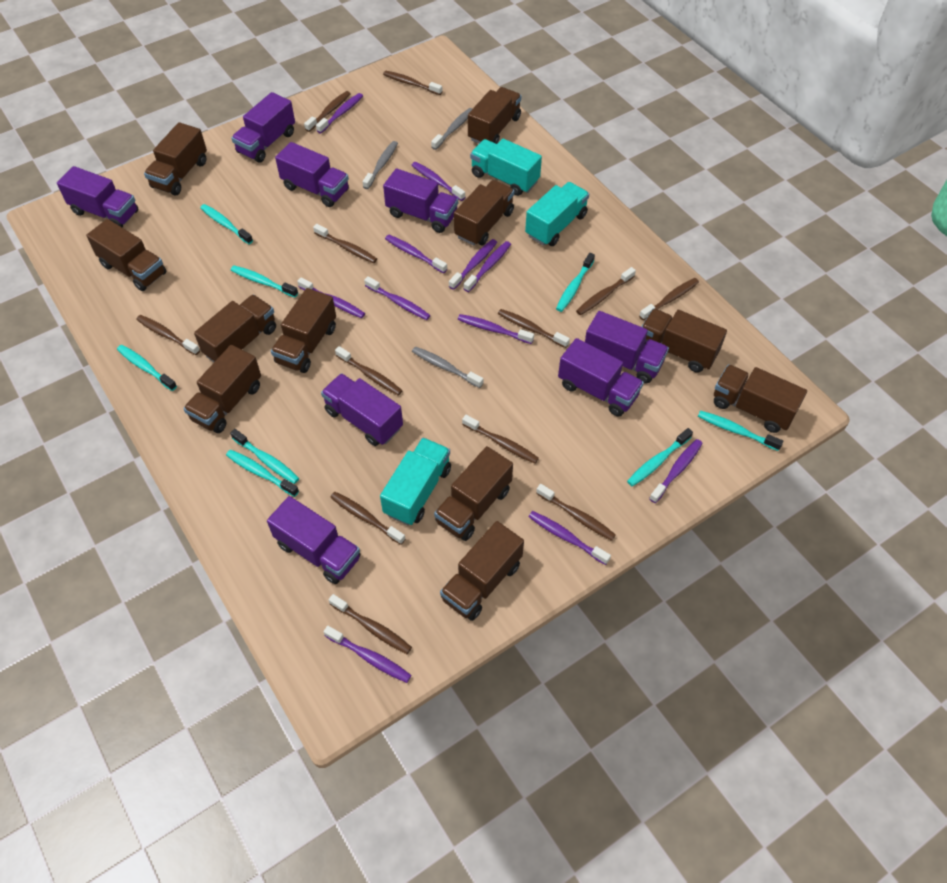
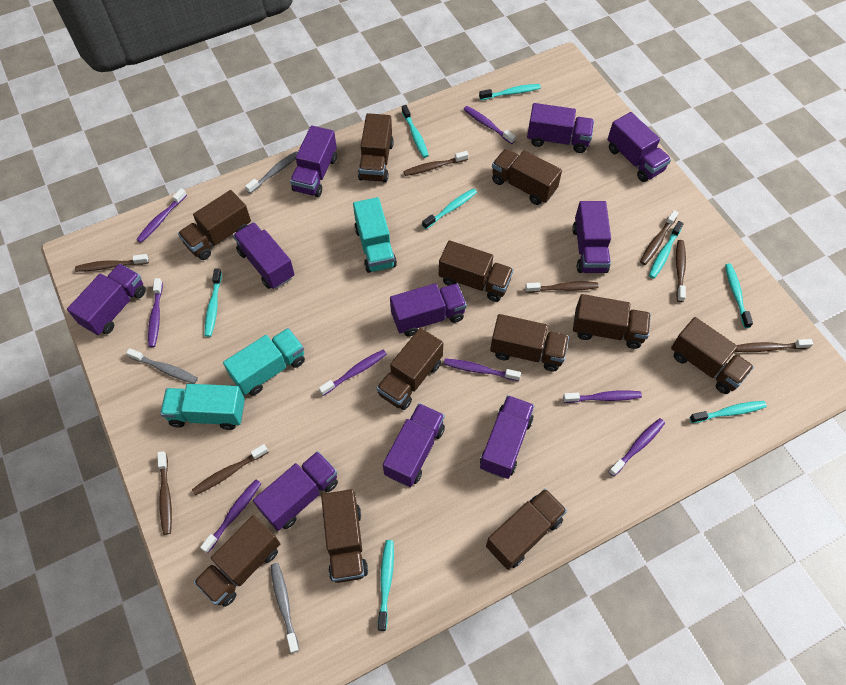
brown toothbrush: [136,315,200,355] [304,91,350,132] [313,224,377,263] [329,594,412,654] [330,492,405,545] [335,346,403,396] [383,71,442,95] [462,415,539,464] [498,309,570,348] [536,484,616,541] [576,267,636,315] [639,278,699,320] = 12 -> [75,254,149,272] [157,451,172,535] [192,444,268,495] [403,151,468,176] [525,282,599,293] [640,210,679,265] [676,240,686,302] [735,339,813,352] = 8
purple toothbrush: [297,277,365,318] [316,93,363,133] [323,626,411,683] [364,276,431,320] [385,235,447,273] [412,162,465,201] [449,239,497,290] [458,314,534,344] [464,241,511,292] [529,511,611,565] [649,439,703,503] = 11 -> [136,188,187,243] [148,278,163,347] [200,480,262,553] [319,350,387,396] [444,358,521,381] [463,106,516,144] [563,390,642,403] [608,418,665,477] = 8
purple truck: [57,166,138,227] [231,92,295,163] [267,496,360,584] [275,142,349,207] [321,373,403,446] [383,168,458,233] [558,338,644,416] [585,311,669,383] = 8 -> [67,264,146,335] [233,222,295,289] [253,451,338,531] [290,125,337,197] [383,403,445,487] [390,283,467,336] [480,395,534,479] [527,103,594,153] [572,201,611,273] [607,112,671,182] = 10

